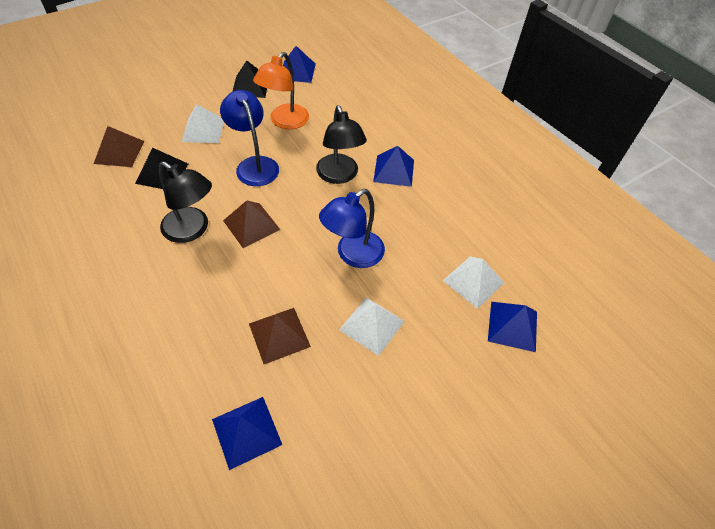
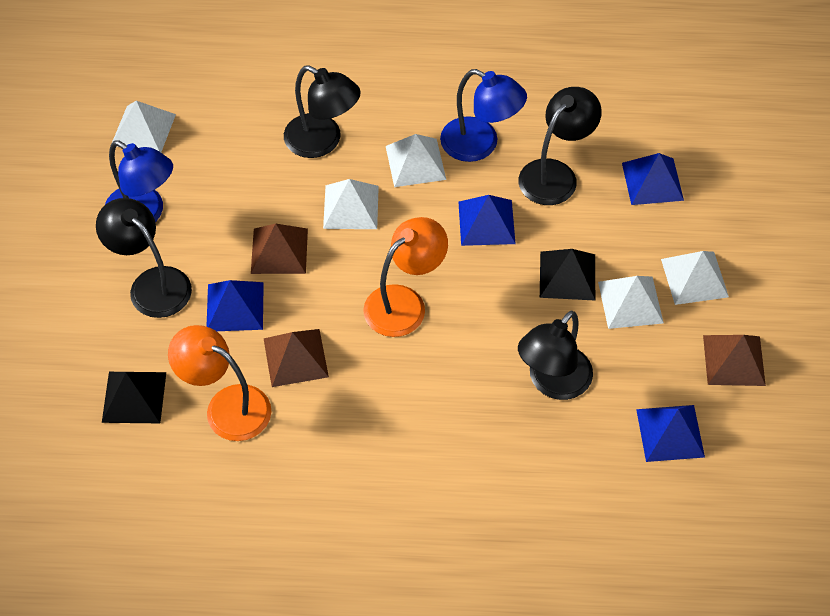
black lamp: [159,162,212,243] [316,105,367,184] = 2 -> [96,198,192,318] [284,65,361,158] [518,311,593,400] [519,87,602,205] = 4
orange lamp: [253,52,309,129] = 1 -> [168,325,271,441] [363,217,448,337] = 2
white pyramid: [182,104,224,143] [339,297,405,356] [443,256,504,309] = 3 -> [112,101,176,152] [323,179,379,229] [386,134,446,187] [598,276,664,329] [661,251,729,305] = 5

